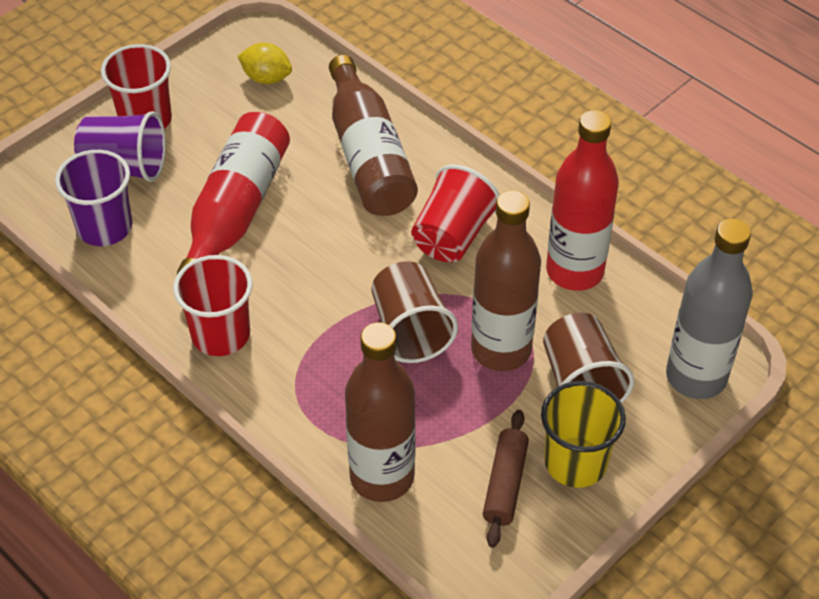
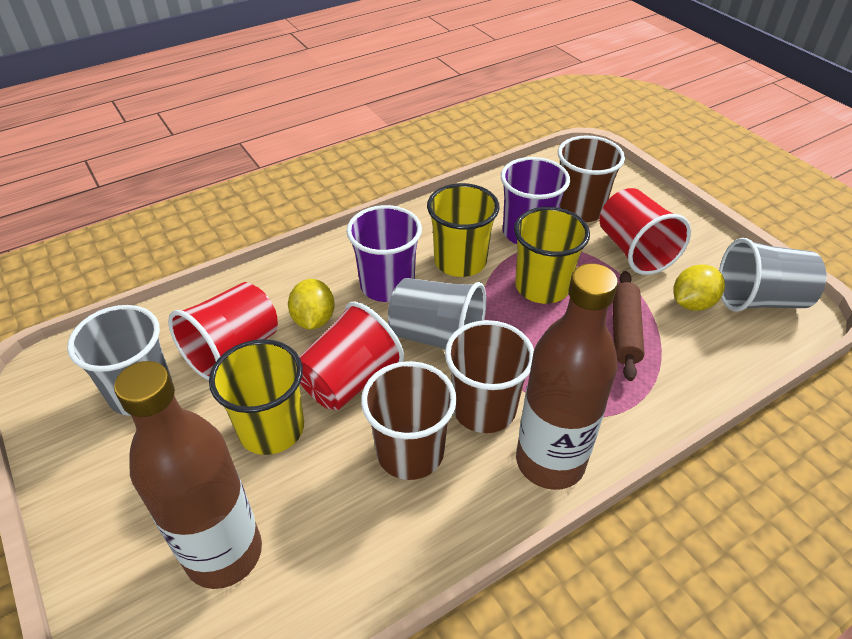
brown bottle: [329,55,418,216] [345,322,416,502] [471,190,541,371] = 3 -> [114,361,262,589] [516,263,618,490] = 2
brown cup: [371,261,458,363] [543,313,634,403] = 2 -> [361,361,457,480] [445,320,534,433] [558,136,625,222] = 3
grey bottle: [666,218,753,399] = 1 -> none = 0
grey cup: none = 0 -> [67,305,172,416] [388,278,486,349] [719,238,826,312] = 3
red bottle: [177,112,290,274] [546,110,619,291] = 2 -> none = 0
yellow cup: [541,381,626,488] = 1 -> [209,339,304,455] [427,183,500,277] [514,207,590,304] = 3
yellow lemon: [238,43,292,84] = 1 -> [288,279,335,330] [673,264,725,311] = 2

